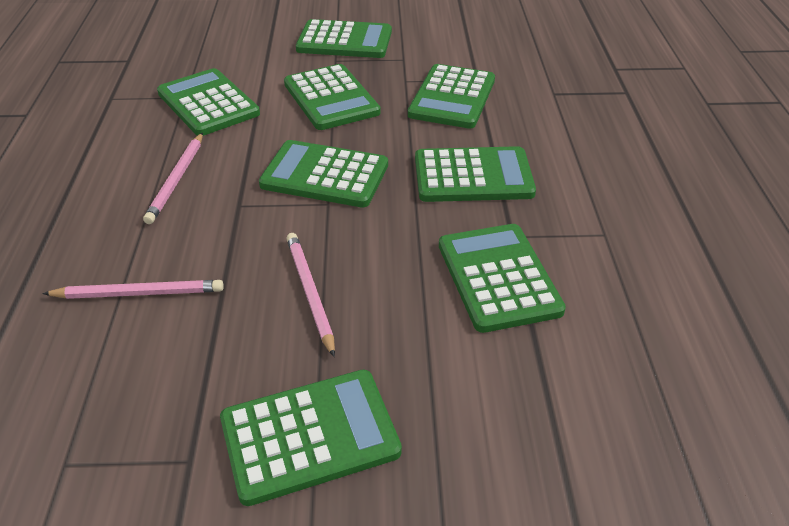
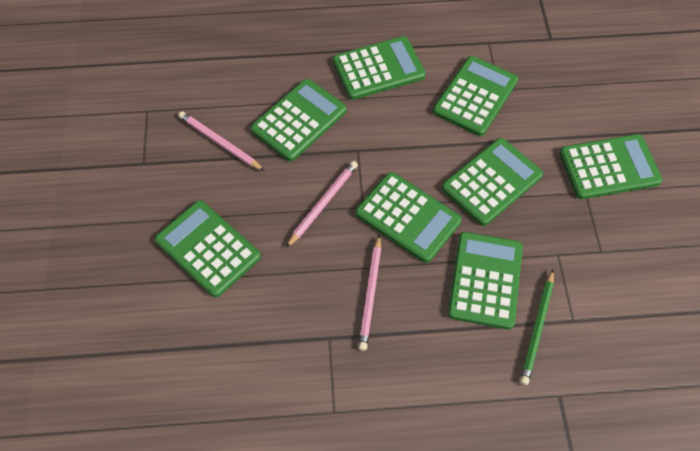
green pencil: none = 0 -> [520,270,554,385] = 1

